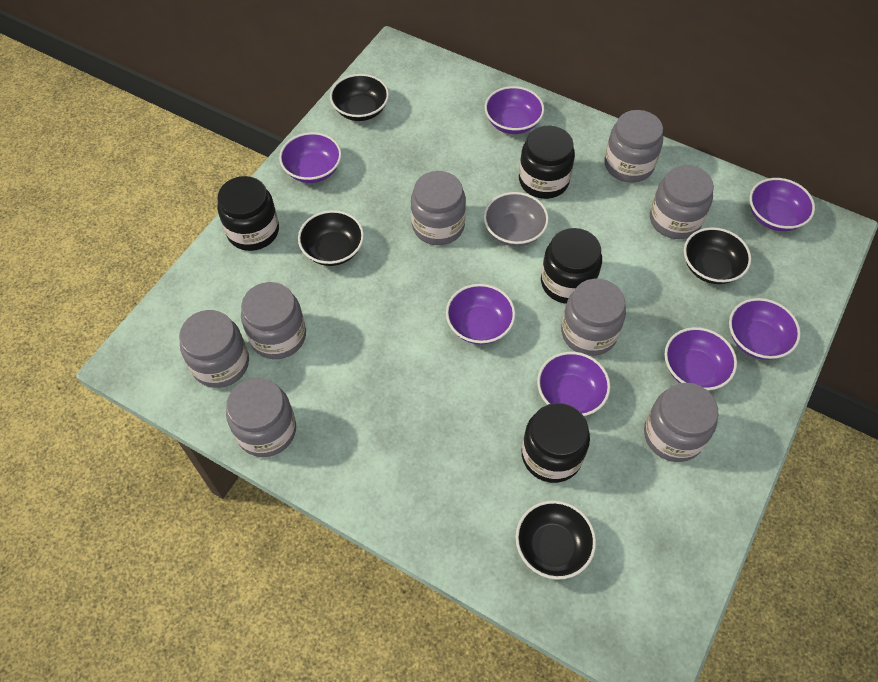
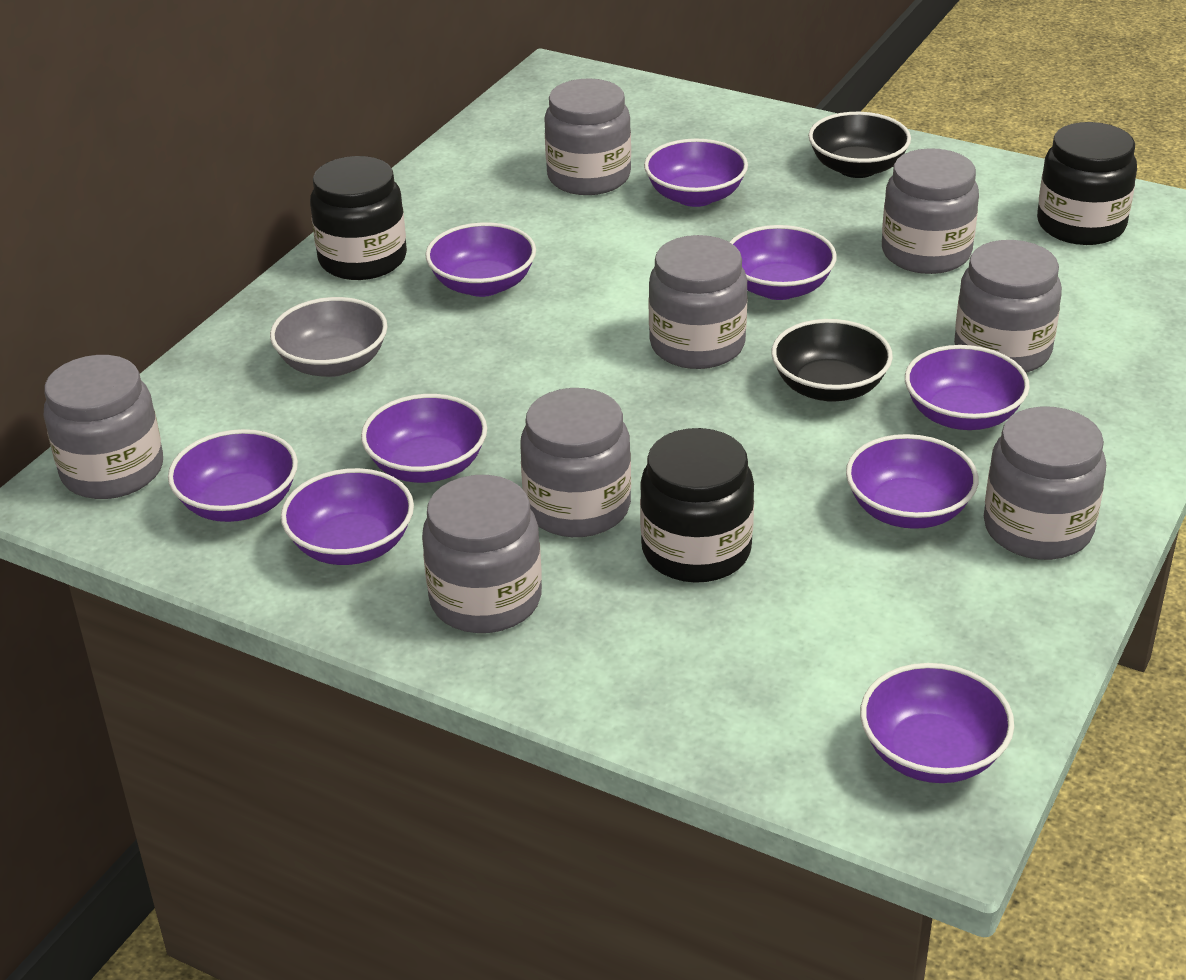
black bowl: [298,210,364,266] [330,74,389,121] [516,500,596,580] [684,227,751,284] = 4 -> [771,319,893,402] [808,112,911,178] = 2
black jar: [217,176,279,251] [519,126,575,199] [522,403,590,483] [541,228,602,304] = 4 -> [310,156,407,280] [640,428,754,583] [1037,122,1137,245] = 3
purple bowl: [279,132,341,183] [446,284,515,345] [485,86,544,134] [537,352,610,416] [664,327,737,391] [729,298,801,360] [750,178,815,231] = 7 -> [168,429,298,522] [281,468,414,565] [361,394,487,483] [425,222,536,297] [644,139,748,207] [730,225,837,300] [846,434,978,529] [860,663,1014,783] [905,345,1030,430] = 9

